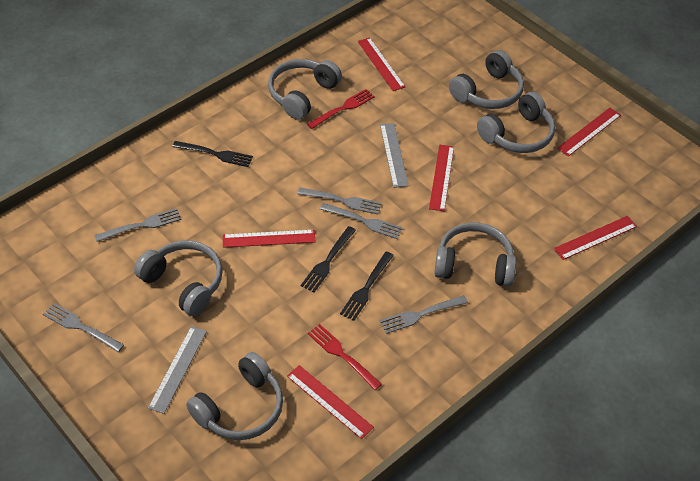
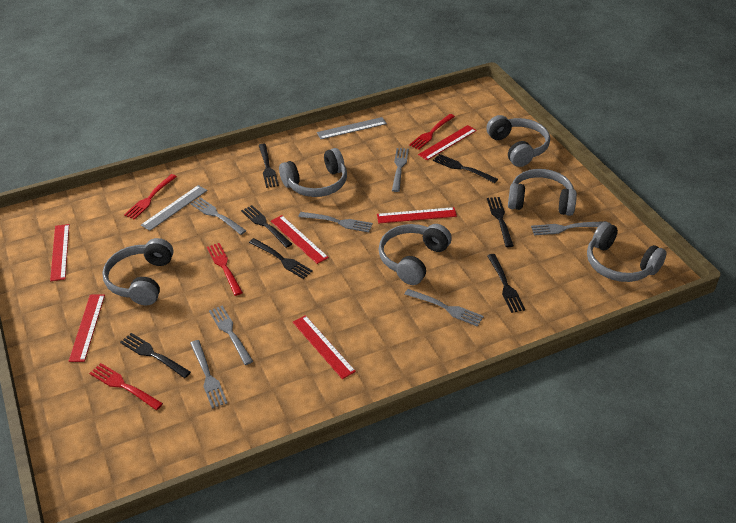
black fork: [173,141,253,167] [301,226,356,292] [340,252,394,321] = 3 -> [120,333,191,378] [241,205,292,248] [249,238,313,279] [259,144,279,188] [433,154,498,183] [487,197,514,247] [487,254,525,313] = 7
grey fork: [43,303,124,352] [94,208,182,242] [298,188,382,214] [320,203,403,239] [380,295,468,334] = 5 -> [190,197,246,235] [190,340,228,409] [209,306,253,365] [299,212,373,232] [392,148,409,192] [404,289,484,327] [531,221,606,235] = 7
red fork: [307,89,375,129] [308,324,382,390] = 2 -> [89,363,163,410] [124,174,177,220] [207,243,243,296] [409,114,455,150] = 4

